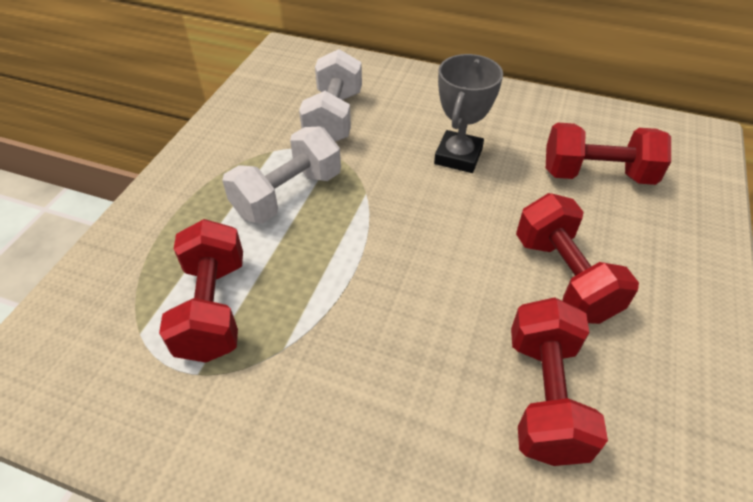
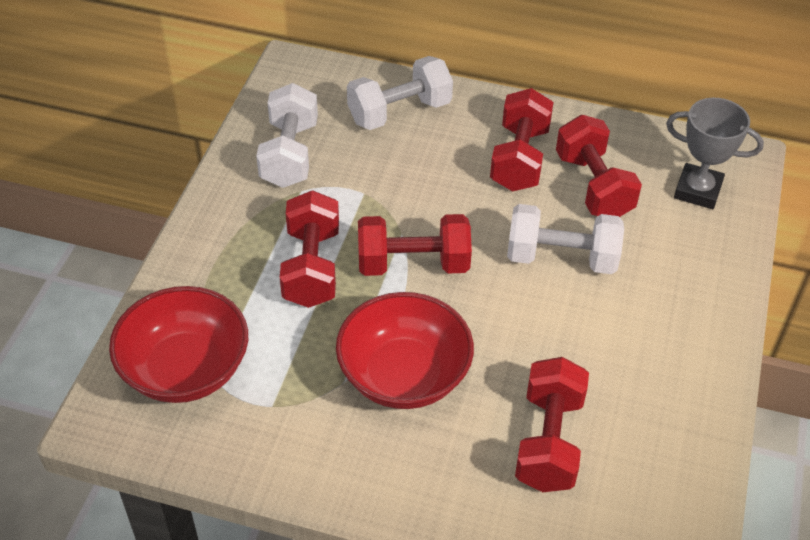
red bowl: none = 0 -> [109,286,248,403] [336,292,474,409] = 2
red dumbbell: [159,219,243,363] [511,297,608,466] [516,193,639,324] [546,122,671,185] = 4 -> [280,190,339,308] [358,214,472,276] [490,88,554,192] [515,357,589,492] [556,115,642,217] = 5
white dumbbell: [222,127,341,224] [299,49,362,142] = 2 -> [256,83,318,188] [347,56,453,130] [507,204,624,274] = 3

